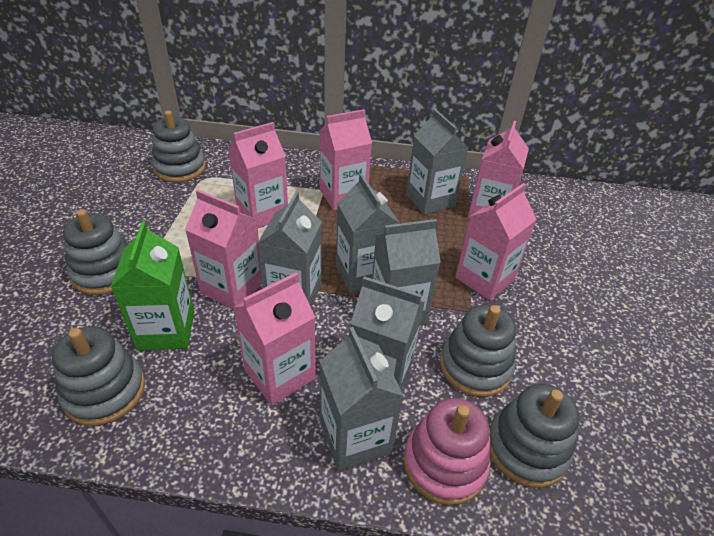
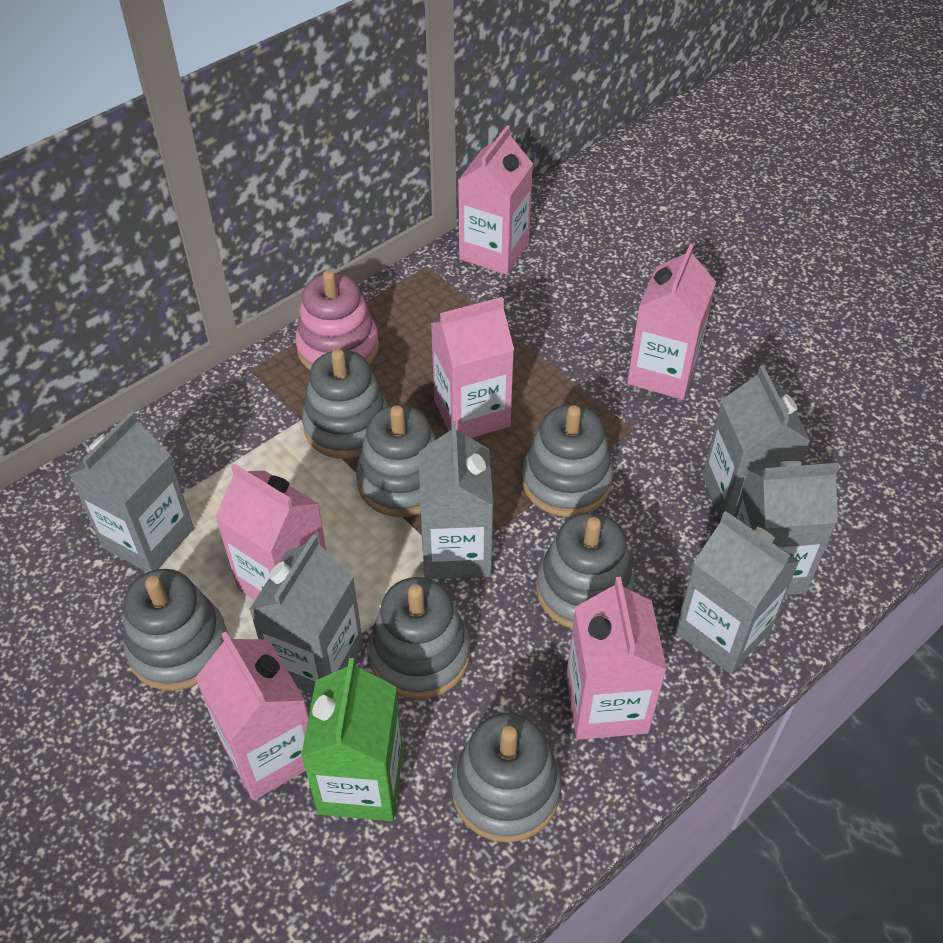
grey stacking toy: [52,326,145,426] [63,209,128,295] [152,110,206,182] [440,305,516,397] [489,384,579,488] = 5 -> [123,569,228,690] [302,349,388,459] [356,405,436,517] [368,577,470,699] [451,713,561,843] [522,405,613,517] [536,512,635,629] = 7

